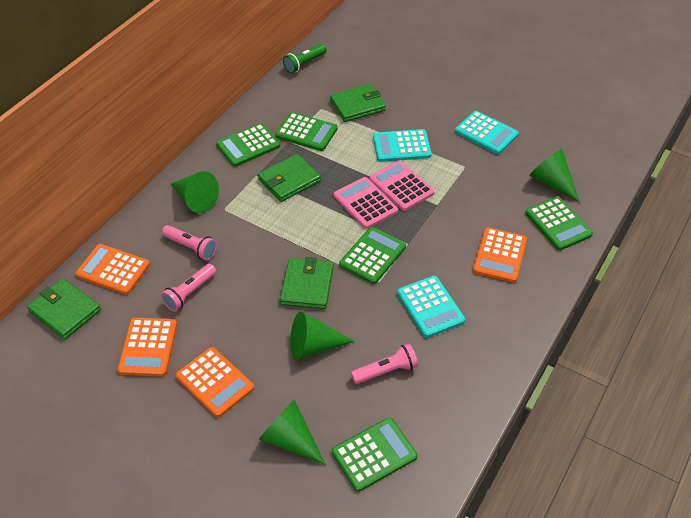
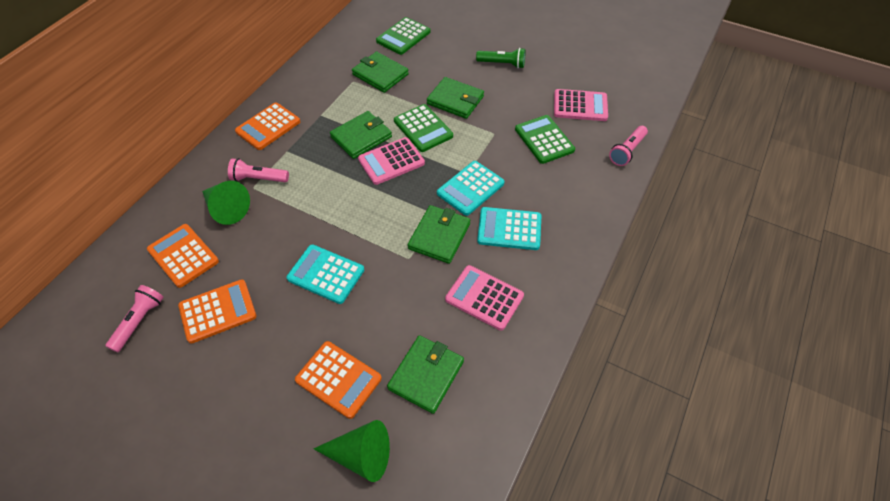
green calculator: [216,123,280,167] [275,112,338,151] [332,418,417,492] [339,227,406,284] [525,197,593,250] = 5 -> [376,17,430,55] [394,104,453,152] [515,115,575,164] = 3
green cone: [171,171,219,213] [259,400,326,465] [290,311,355,360] [529,149,579,202] = 4 -> [202,181,250,225] [313,420,390,482] = 2
green wallet: [27,278,101,339] [258,154,321,202] [280,257,334,309] [330,84,386,122] = 4 -> [330,111,392,159] [352,51,409,93] [387,335,464,414] [408,205,470,264] [427,77,484,119] = 5
pink calculator: [334,177,398,229] [370,161,434,211] = 2 -> [358,137,425,185] [445,265,524,331] [554,89,608,121] = 3

